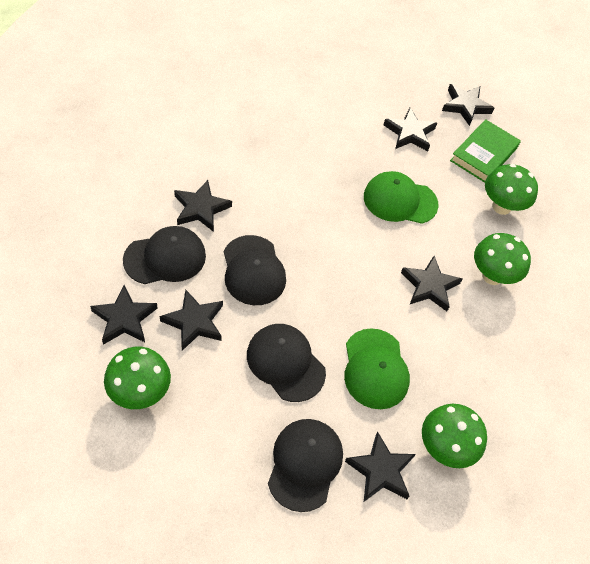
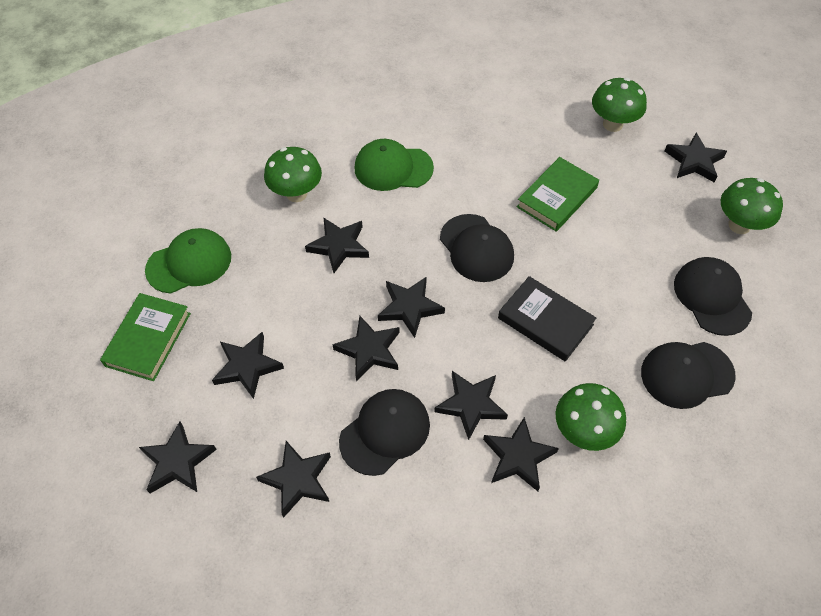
black book: none = 0 -> [498,276,596,362] = 1
black star: [90,285,158,345] [160,290,223,351] [174,180,232,232] [345,432,416,502] [384,108,437,151] [401,256,462,311] [442,84,494,126] = 7 -> [139,422,217,494] [212,332,284,399] [256,441,331,518] [305,218,369,273] [332,316,400,381] [378,276,445,338] [434,371,508,440] [483,417,559,491] [665,133,727,182] = 9
green book: [450,119,521,183] = 1 -> [100,293,191,381] [517,157,599,232] = 2

